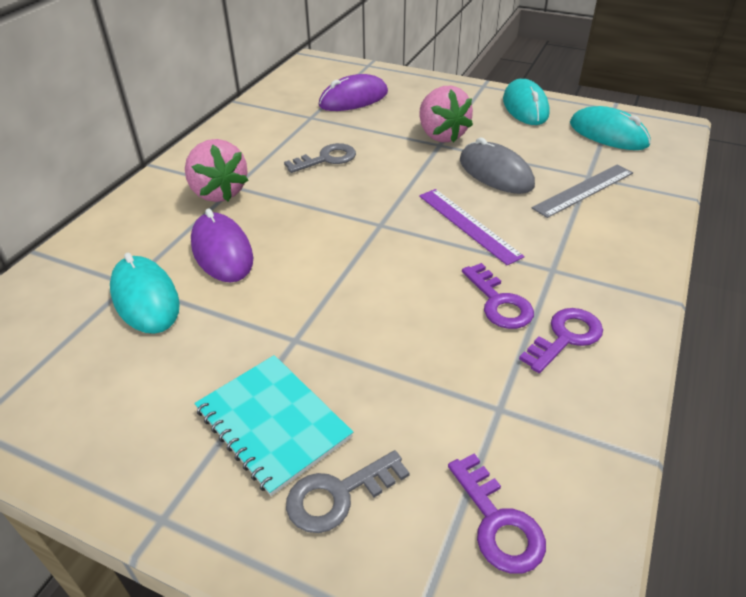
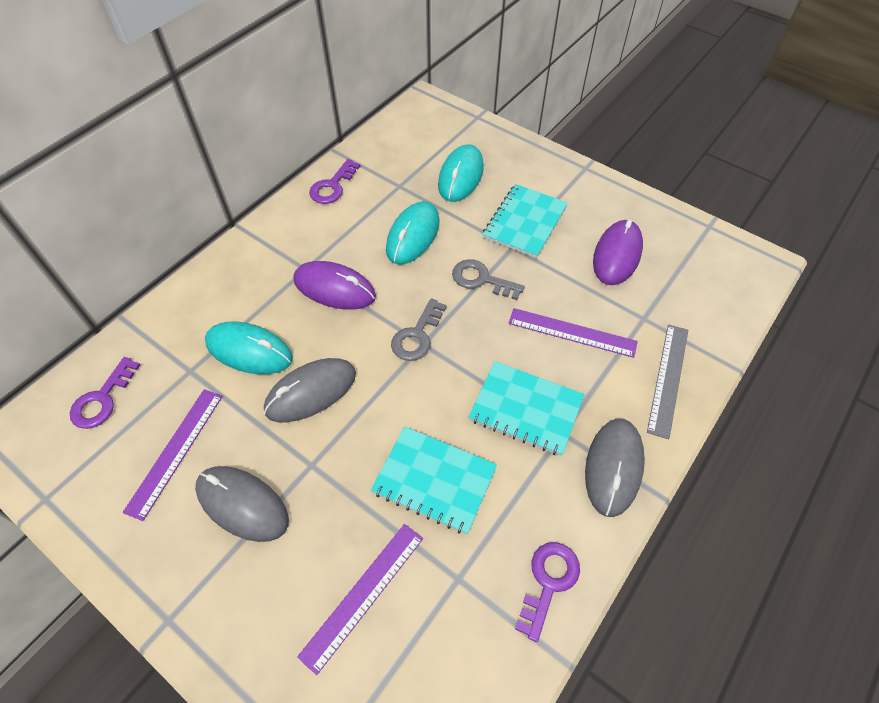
grey mouse: [460,137,535,194] = 1 -> [195,466,289,542] [264,358,356,422] [585,418,645,517] = 3
pink strawberry: [185,139,249,202] [419,86,473,142] = 2 -> none = 0
purple ruler: [419,189,525,265] = 1 -> [123,389,223,521] [297,524,423,675] [508,308,638,358] = 3
turquoise notebook: [194,355,353,496] = 1 -> [371,426,497,534] [468,361,585,456] [482,184,568,258] = 3

